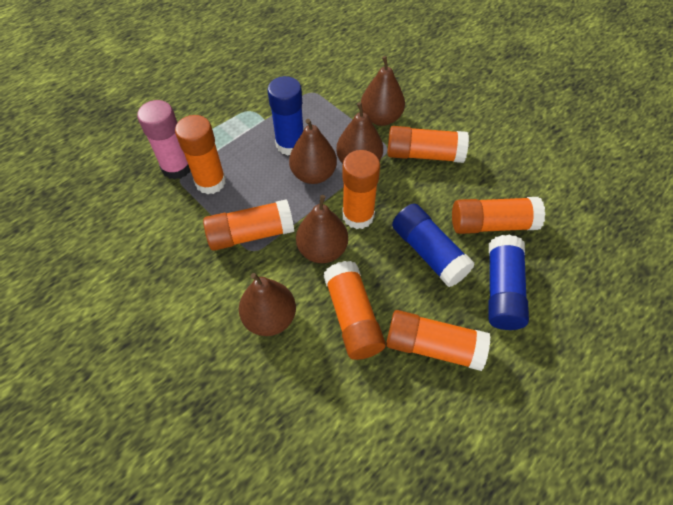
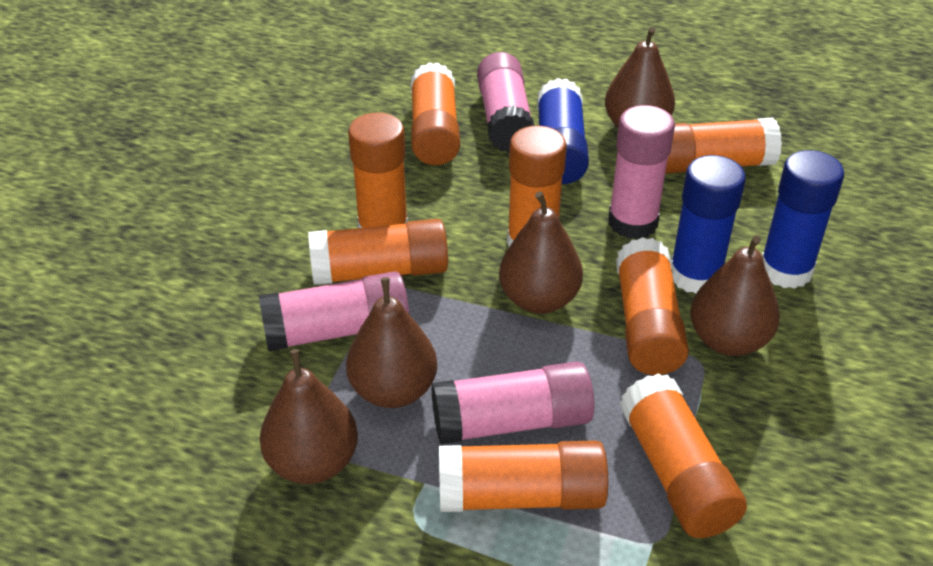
orange glue stick: [175,115,226,194] [203,199,294,251] [324,261,386,360] [342,150,380,229] [386,310,490,371] [387,126,469,163] [452,197,545,234] = 7 -> [308,219,448,285] [348,113,408,228] [411,62,460,165] [439,440,608,512] [507,126,567,247] [616,237,689,375] [619,373,747,538] [665,118,782,174] = 8
pink glue stick: [137,100,190,180] = 1 -> [259,271,409,351] [431,362,594,444] [477,52,534,153] [608,105,675,239] = 4

